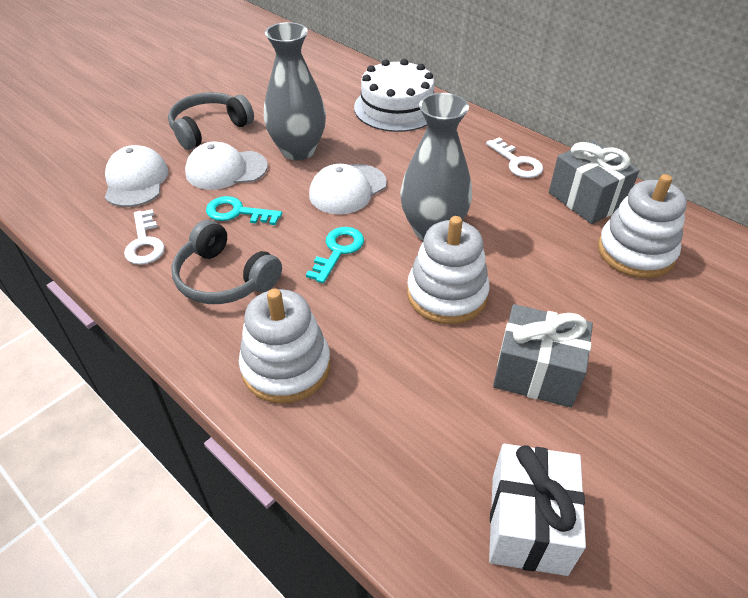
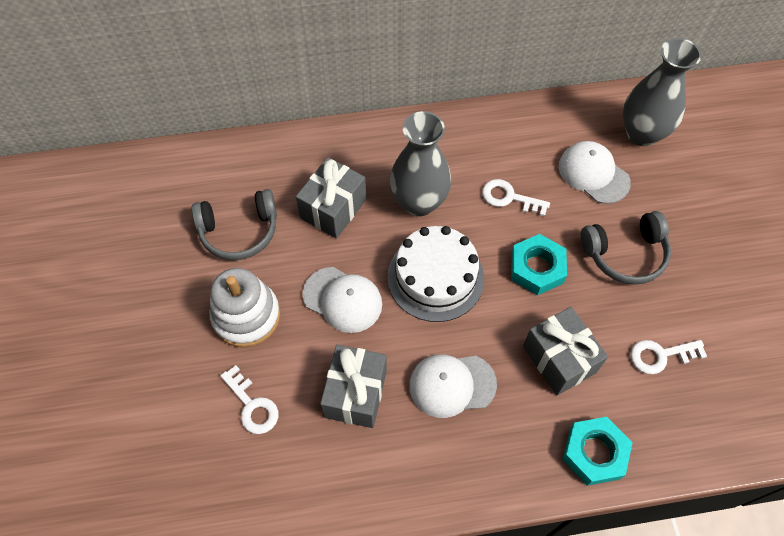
grey gift: [493,304,593,408] [549,140,639,224] = 2 -> [296,157,366,238] [320,345,387,428] [523,307,608,395] = 3
turquoise key: [206,196,282,225] [306,227,364,283] = 2 -> none = 0
turquoise nut: none = 0 -> [511,234,567,295] [562,417,633,486] = 2
white gift: [489,444,586,576] = 1 -> none = 0
white key: [124,209,165,265] [486,137,543,178] = 2 -> [220,365,278,434] [482,179,550,217] [631,340,707,374] = 3
white stacking toy: [239,289,330,403] [407,216,490,324] [598,174,687,278] = 3 -> [209,268,280,347] = 1

